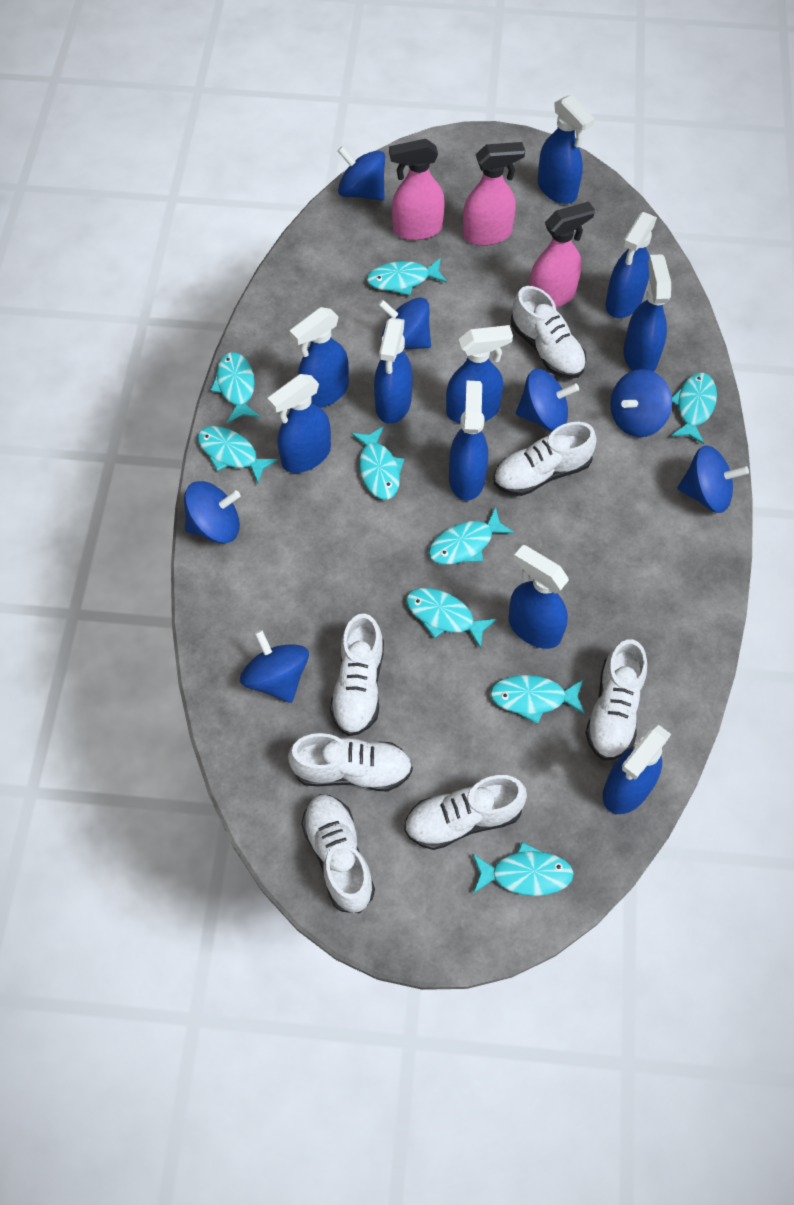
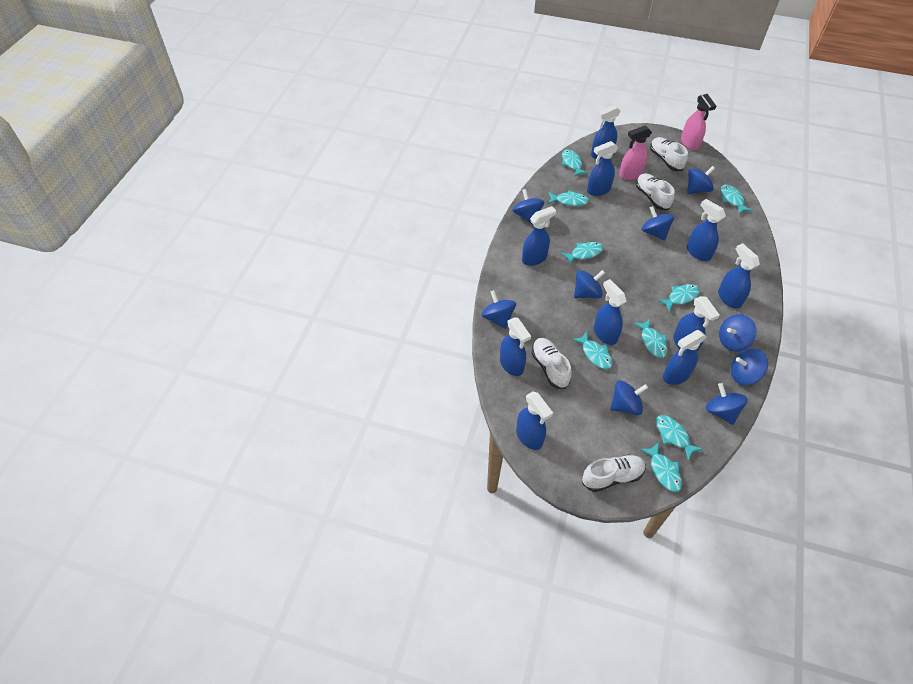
blue spinning top: [184,481,241,544] [240,630,309,703] [338,146,385,200] [378,297,431,349] [516,369,579,431] [610,369,672,437] [678,446,749,513] = 7 -> [481,290,516,329] [512,189,544,225] [574,270,605,298] [610,380,648,415] [641,206,674,241] [687,166,715,194] [706,383,748,425] [719,314,757,352] [731,349,768,385] = 9
pink spray bottle: [389,139,445,240] [463,142,525,246] [529,201,595,308] = 3 -> [619,125,652,180] [681,94,716,150] = 2
white shoe: [288,733,413,791] [301,794,375,913] [330,614,384,736] [404,775,527,850] [494,422,597,496] [511,286,587,379] [586,639,647,760] = 7 -> [531,338,572,389] [582,455,646,492] [636,173,675,210] [650,137,688,171] = 4

